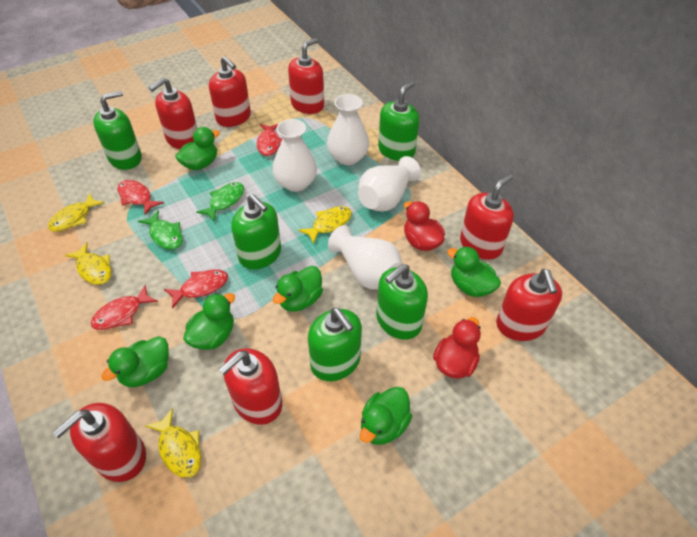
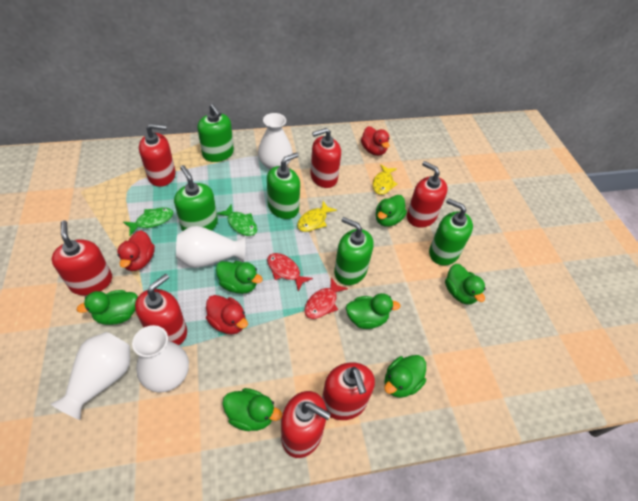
green duck: [101,336,169,387] [175,127,220,170] [183,293,235,350] [273,266,323,312] [360,387,412,445] [447,246,501,297] = 6 -> [76,290,138,325] [216,261,263,294] [222,388,282,431] [346,293,401,329] [376,195,407,227] [384,355,426,398] [445,264,486,305] = 7
red duck: [404,201,445,251] [433,317,481,379] = 2 -> [117,230,155,271] [206,295,248,334] [361,126,390,156] = 3
red fish: [91,285,158,330] [117,180,164,215] [164,269,228,309] [257,124,283,156] = 4 -> [267,253,313,291] [304,277,348,319] = 2
yellow fish: [48,193,104,232] [65,242,111,285] [145,408,201,478] [299,206,351,244] = 4 -> [297,201,337,232] [373,164,398,195] = 2

